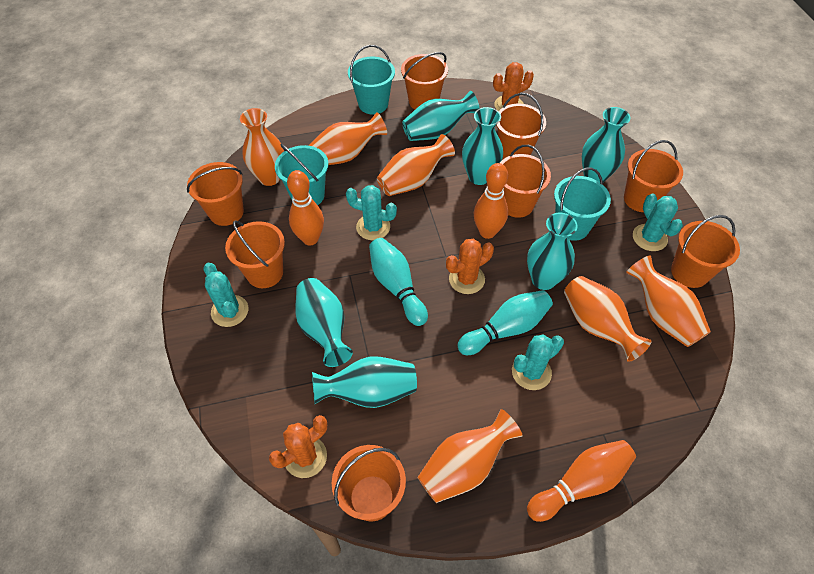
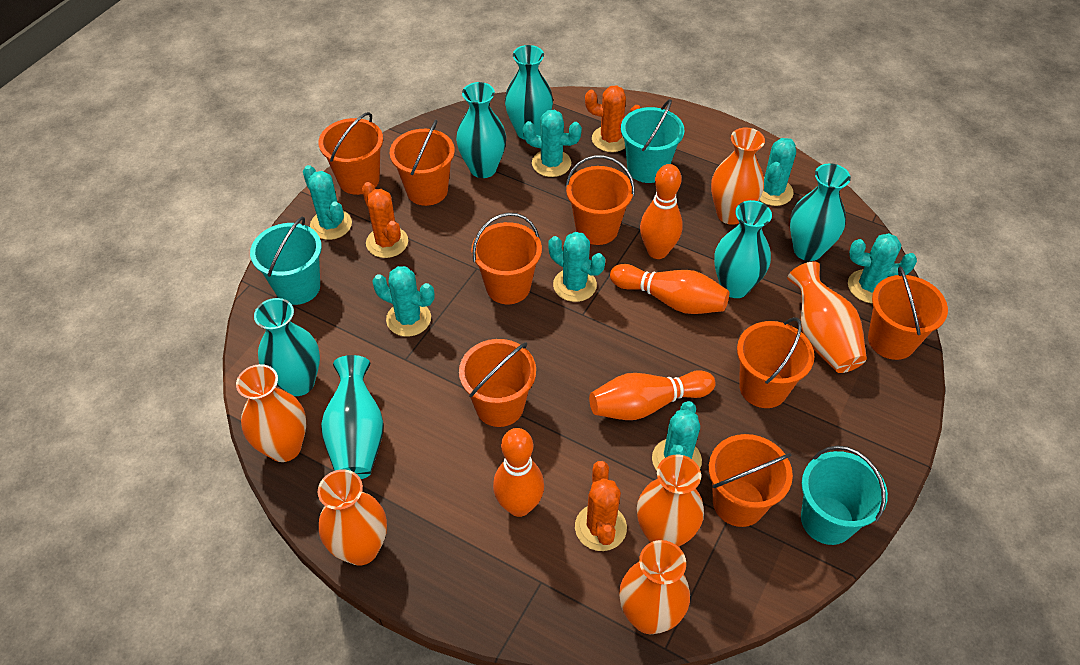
orange bowling pin: [287,170,324,245] [474,163,508,239] [527,440,636,522] = 3 -> [493,428,544,517] [589,370,716,420] [610,264,729,314] [640,164,683,259] = 4
turquoise bowling pin: [369,238,428,326] [457,290,553,355] = 2 -> none = 0
turquoise cactus: [204,263,248,327] [346,185,397,240] [512,335,564,390] [633,193,683,251] = 4 -> [303,165,352,240] [372,266,435,337] [523,110,582,177] [549,232,605,302] [652,401,702,471] [759,138,796,206] [848,233,917,303] = 7

